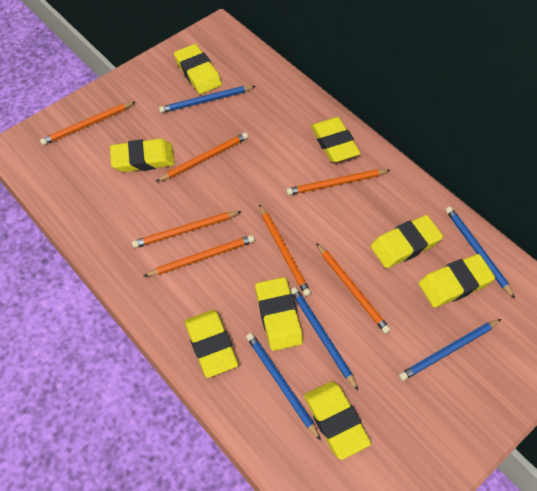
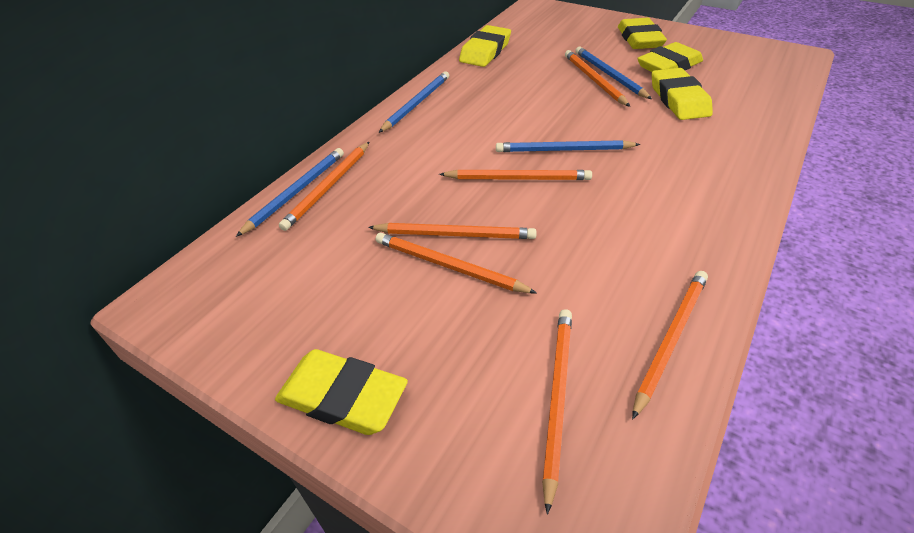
blue pencil: [159,86,255,113] [246,333,321,441] [290,287,358,390] [399,319,501,381] [445,206,515,299] = 5 -> [236,148,344,237] [379,71,449,133] [496,140,641,152] [575,47,652,99] = 4
yellow eraser: [110,139,175,172] [174,44,222,94] [185,310,238,378] [255,277,303,351] [304,381,371,460] [311,117,361,162] [371,215,443,268] [419,254,495,308] = 8 -> [275,349,408,435] [459,25,511,67] [618,18,667,49] [637,42,703,72] [652,68,713,120] = 5

